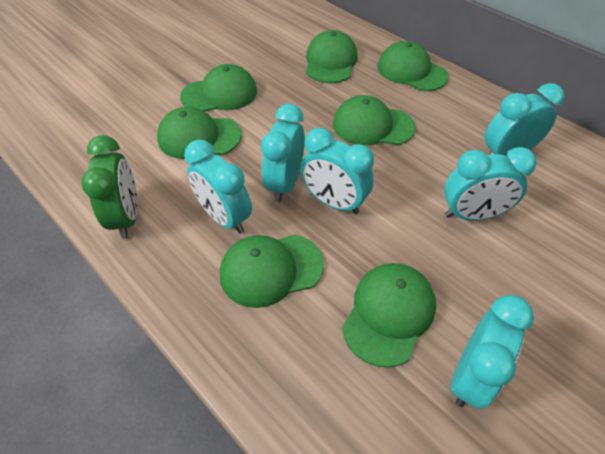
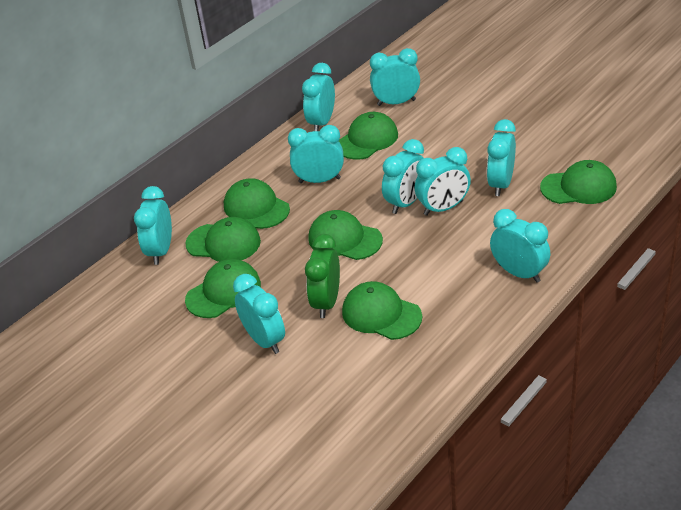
turquoise clock: [184,139,252,234] [261,104,305,202] [301,128,374,214] [444,147,536,221] [451,295,534,409] [485,83,564,156] = 6 -> [134,186,172,265] [233,274,285,354] [288,125,344,183] [302,63,335,131] [370,48,420,106] [382,139,424,214] [415,147,471,216] [487,119,516,196] [490,209,550,283] = 9

